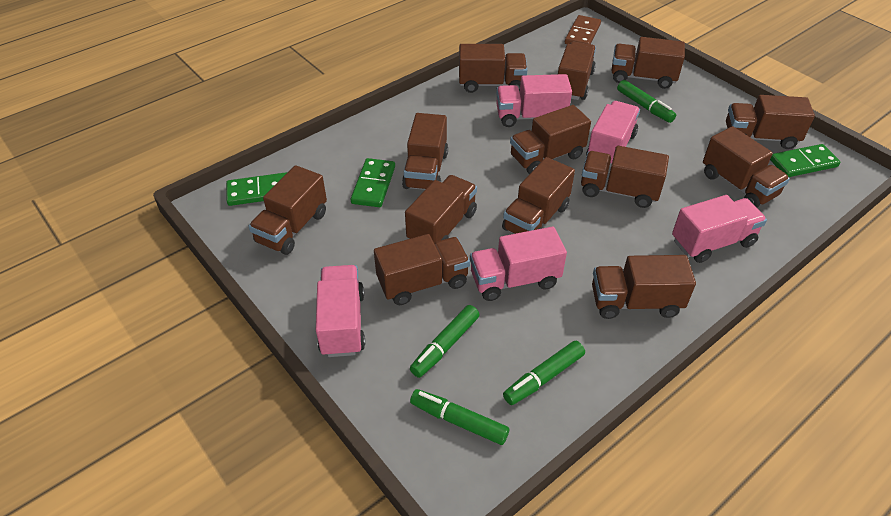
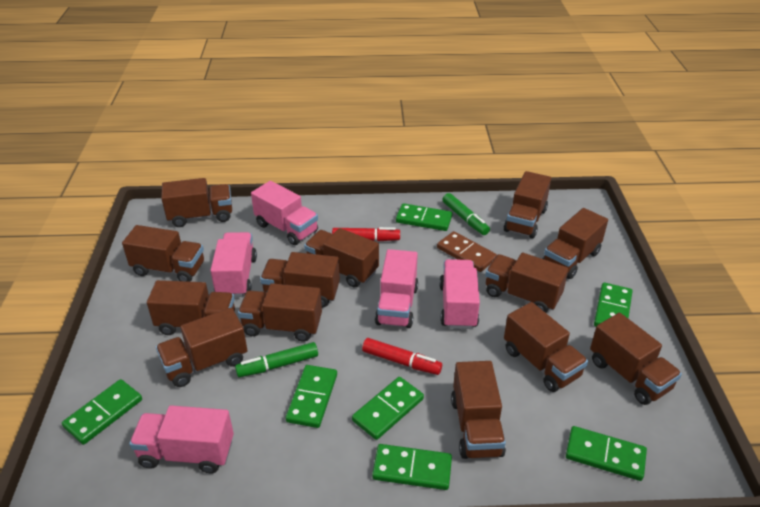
green domino: [226,172,288,206] [351,158,395,207] [770,144,840,177] = 3 -> [62,379,142,445] [286,365,337,428] [352,377,424,440] [372,444,452,490] [396,203,452,231] [566,426,647,481] [594,282,633,327] = 7
green marker: [410,305,479,378] [410,389,509,445] [503,341,585,405] [617,80,676,123] = 4 -> [235,342,318,377] [442,193,490,235] = 2
red marker: none = 0 -> [332,227,400,241] [362,338,442,375] = 2

